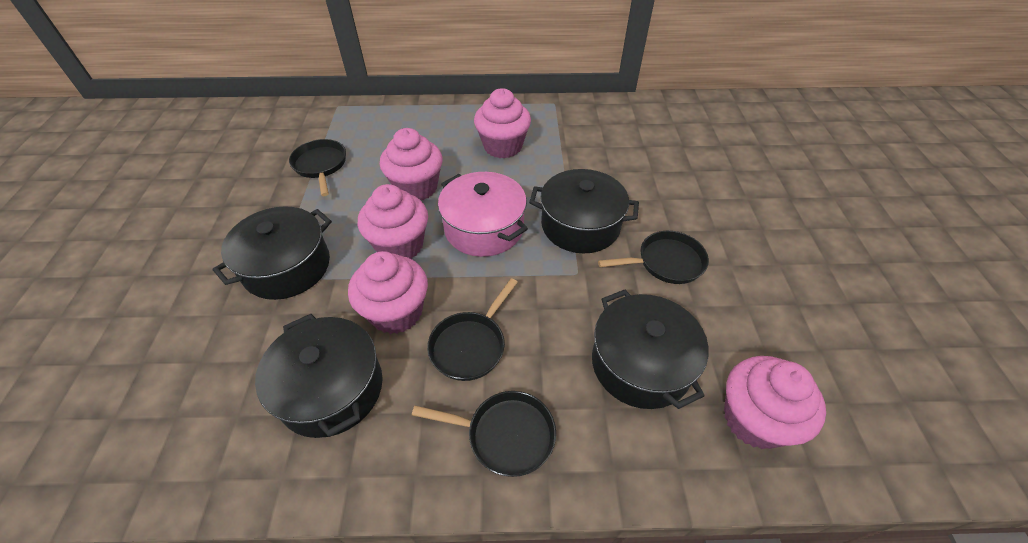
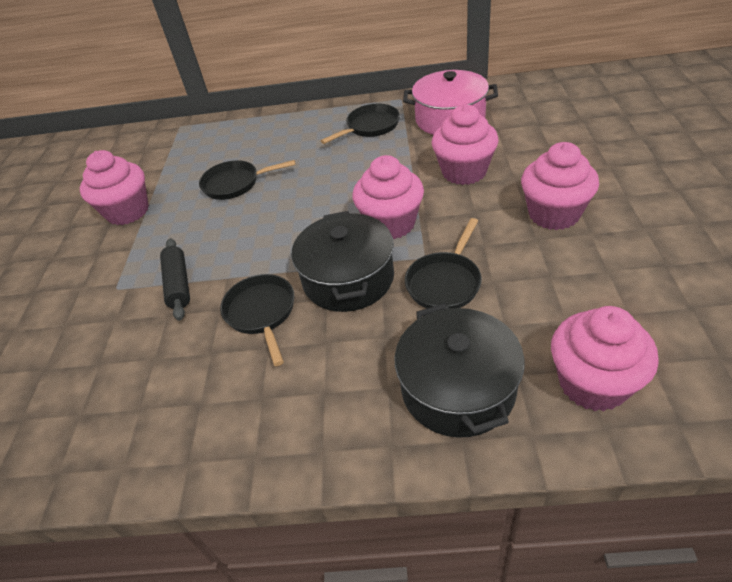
black pot: [213,206,332,300] [255,314,383,438] [529,169,639,253] [592,290,709,409] = 4 -> [291,211,394,312] [395,303,525,438] = 2
black rolling pin: none = 0 -> [160,238,190,321] = 1

